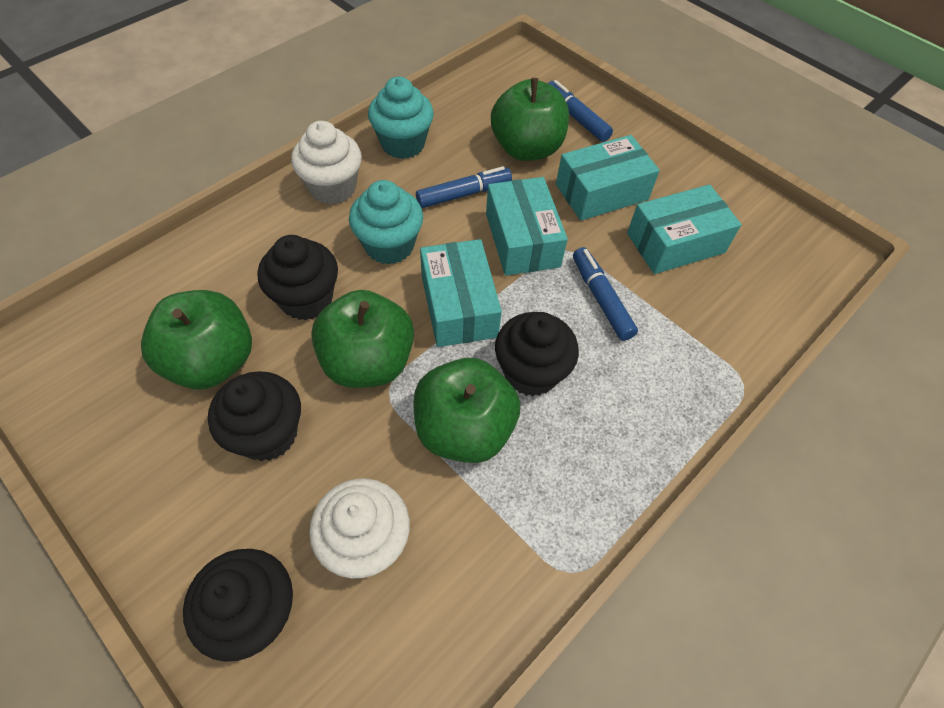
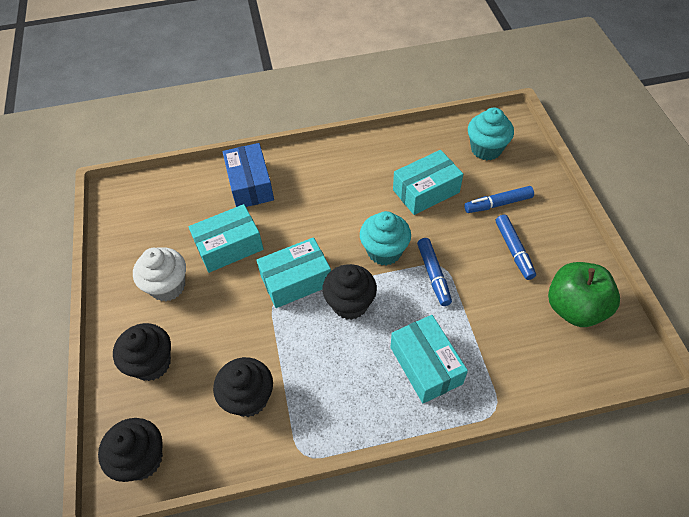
blue box: none = 0 -> [223,143,274,207] = 1
green apple: [141,290,252,390] [311,290,414,388] [413,358,520,463] [491,78,569,161] = 4 -> [548,262,620,327] = 1
white cupcake: [291,121,362,205] [309,478,410,578] = 2 -> [133,248,186,301] = 1

